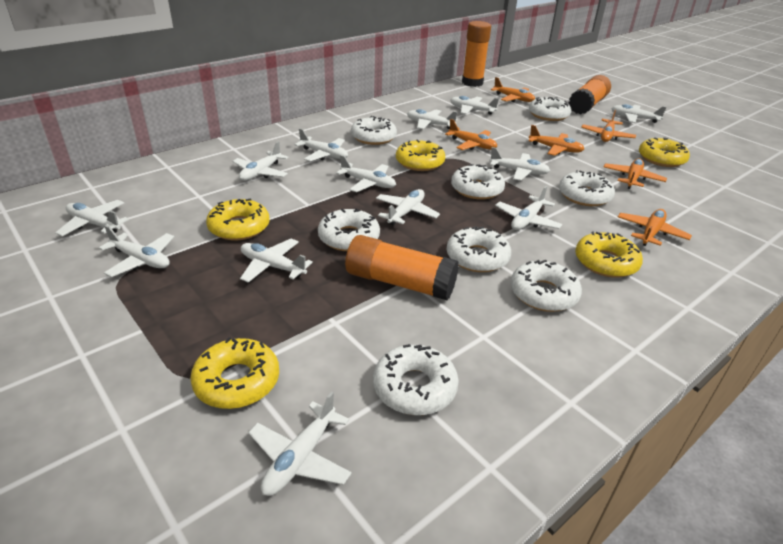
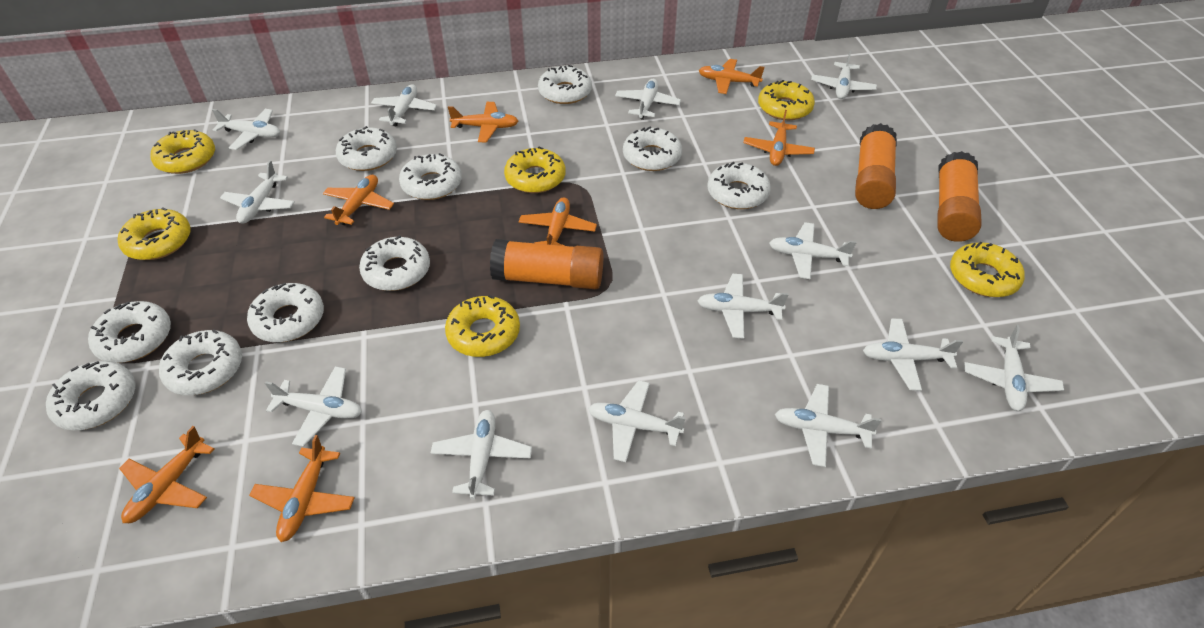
orange plane: [445,119,497,150] [491,77,535,102] [528,125,584,156] [581,110,636,142] [604,158,667,189] [618,209,692,246] = 6 -> [119,426,214,523] [249,435,355,542] [323,175,394,225] [448,102,518,142] [519,197,597,246] [699,59,765,94] [743,110,815,166] = 7
white donut: [318,208,380,251] [351,116,397,145] [373,344,459,415] [447,226,511,272] [451,164,505,200] [511,260,582,312] [529,97,571,121] [559,170,615,206] = 8 -> [46,361,136,431] [88,301,171,363] [159,329,242,395] [247,283,324,342] [336,126,397,171] [359,235,430,291] [399,153,462,200] [538,65,592,104] [623,127,682,171] [707,162,771,209] = 10
yellow donut: [190,337,279,409] [206,198,270,240] [396,139,445,171] [575,232,643,278] [639,137,690,167] = 5 -> [118,207,191,260] [150,129,215,174] [445,295,520,357] [504,147,565,193] [758,80,815,120] [950,242,1025,297] = 6

